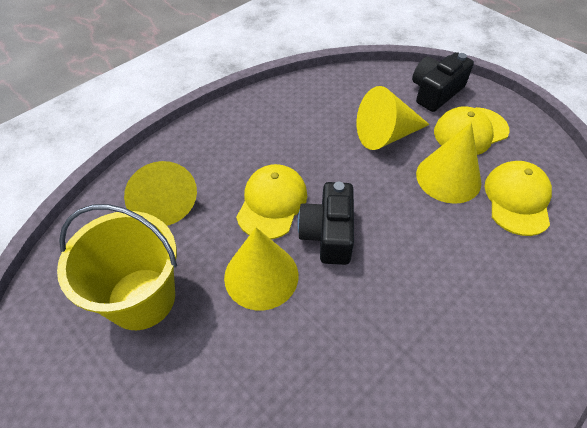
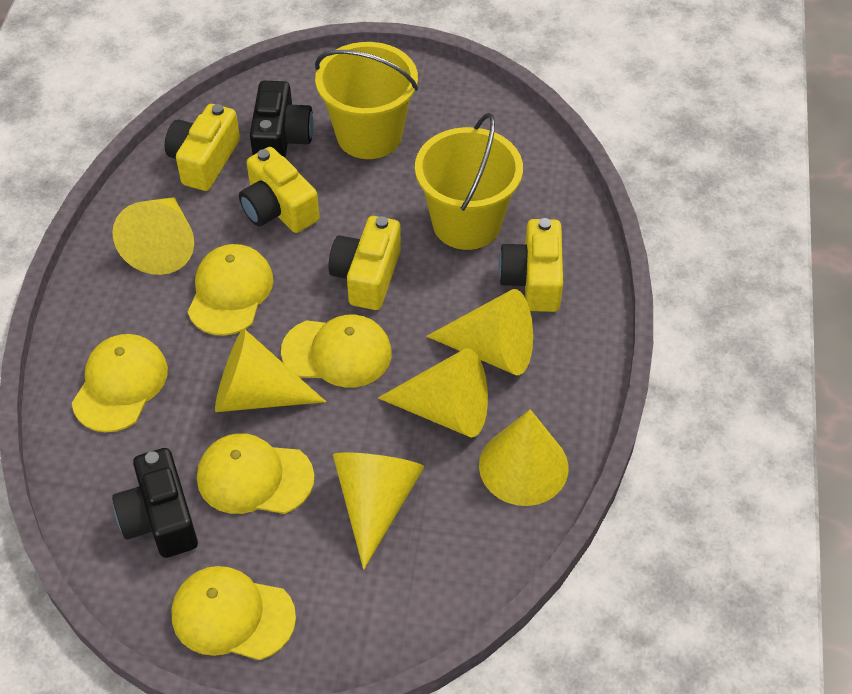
yellow bucket: [57,204,177,330] = 1 -> [315,42,418,159] [415,113,523,250] = 2
yellow camera: none = 0 -> [165,104,240,191] [239,147,320,233] [329,216,401,310] [499,218,563,312] = 4
yellow cap: [236,164,307,239] [434,106,509,155] [484,161,552,236] = 3 -> [72,334,168,432] [171,566,296,660] [188,244,274,336] [197,433,314,514] [281,314,392,388] = 5
yellow cone: [124,161,197,226] [224,227,298,311] [357,86,430,150] [416,122,482,204] = 4 -> [112,197,194,275] [215,329,326,412] [333,452,425,570] [378,348,488,437] [426,289,533,375] [479,409,568,506] = 6

